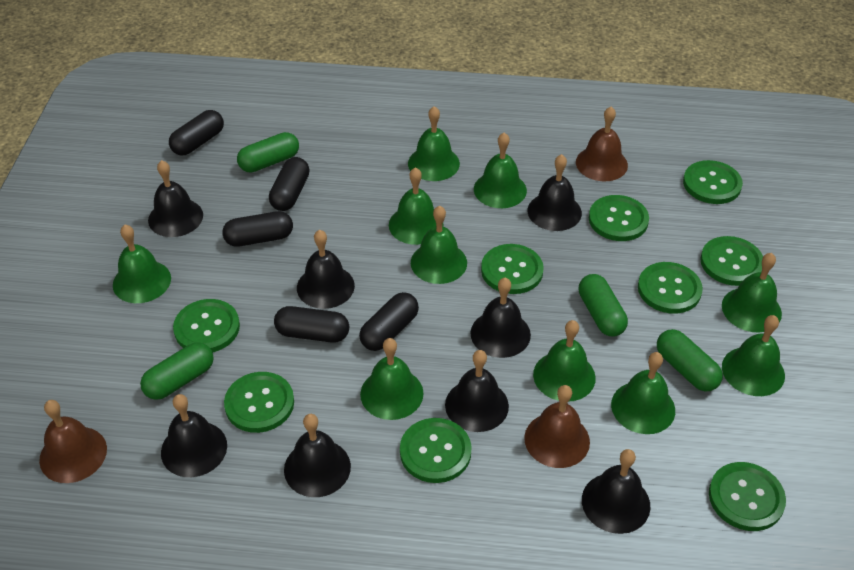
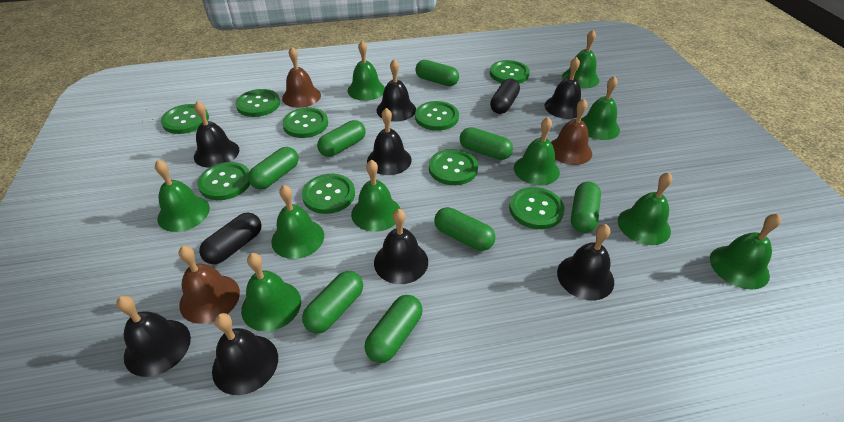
black capsule: [169,110,224,155] [222,211,293,247] [269,157,310,211] [274,306,349,343] [359,292,419,351] = 5 -> [199,212,262,264] [490,79,520,114] = 2
green capsule: [140,342,214,400] [237,132,299,173] [579,274,628,337] [657,329,723,392] = 4 -> [248,147,299,189] [302,271,363,333] [317,120,366,157] [364,295,423,363] [416,60,459,86] [434,207,495,251] [460,127,513,160] [571,182,601,233] = 8

